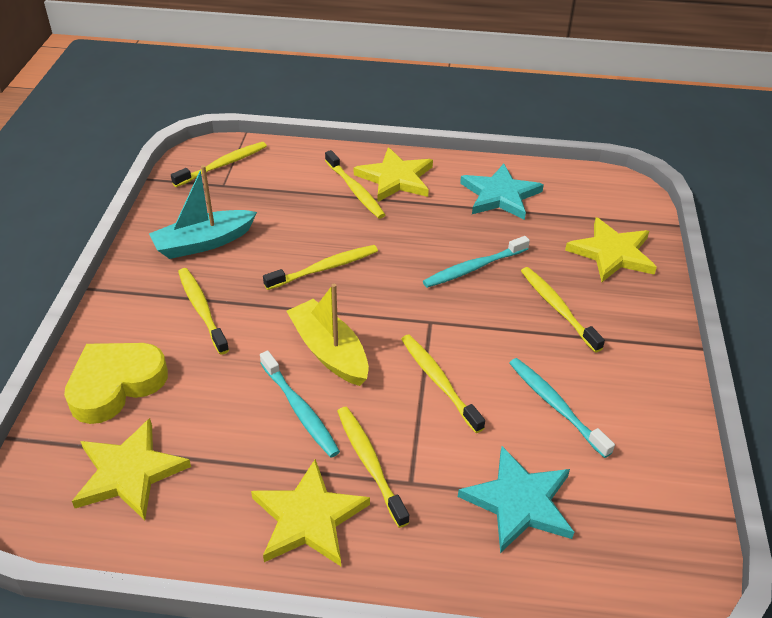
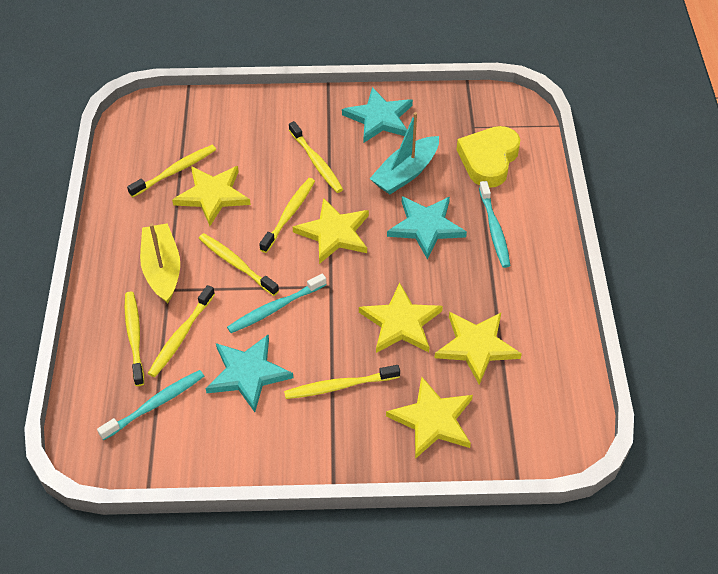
turquoise star: [458,446,574,553] [460,164,544,220] = 2 -> [206,335,293,412] [342,87,413,143] [387,196,467,259] = 3
yellow star: [72,418,191,520] [251,459,370,566] [354,147,433,202] [565,217,657,282] = 4 -> [172,166,251,226] [293,198,369,264] [359,283,443,353] [386,376,473,459] [434,312,522,385] = 5

